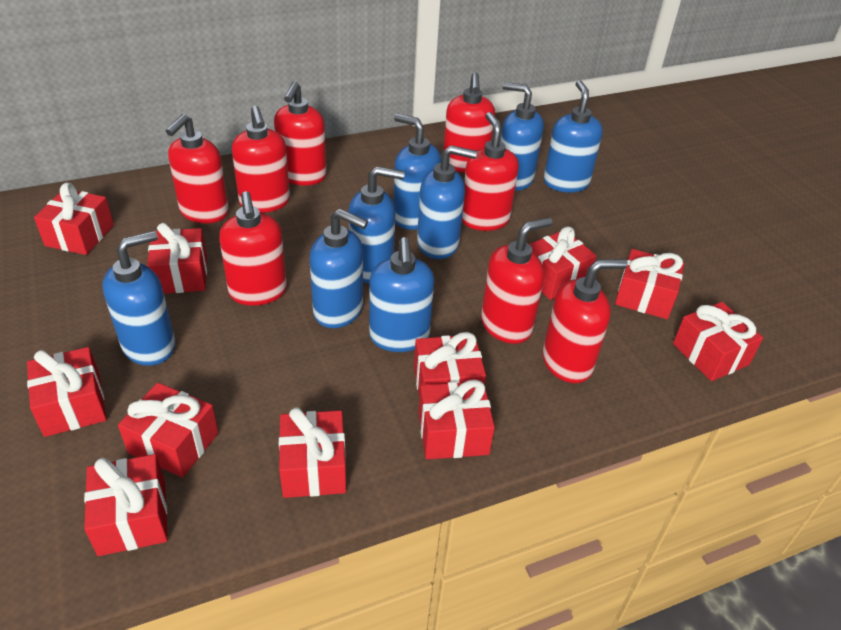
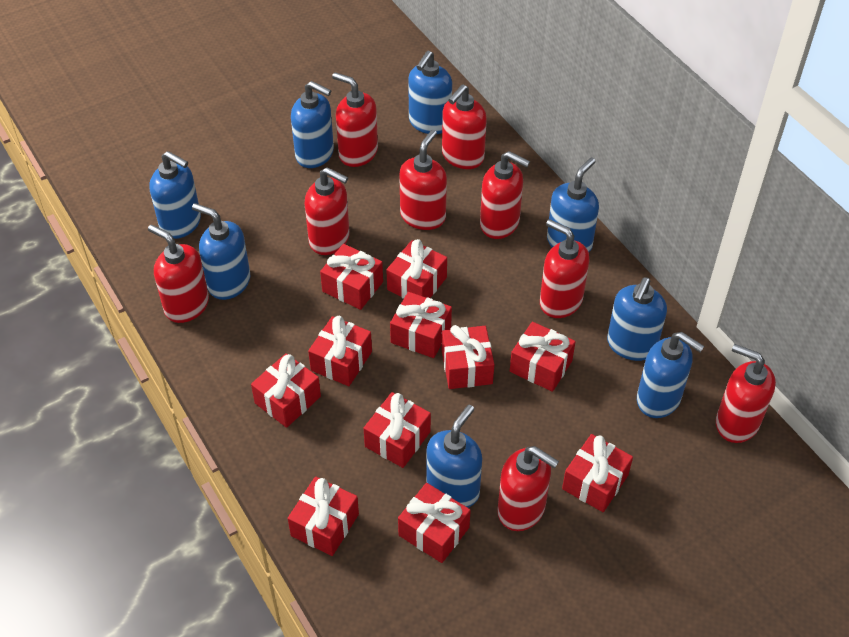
red soap dispenser: [166,114,229,223] [219,191,287,306] [232,106,290,213] [274,81,327,186] [443,72,495,173] [462,112,519,231] [481,217,553,344] [542,259,628,383] = 8 -> [148,225,209,323] [305,167,350,255] [332,72,378,167] [399,130,447,230] [442,84,487,169] [480,151,530,239] [497,446,559,531] [540,219,590,318] [716,344,776,443] = 9

